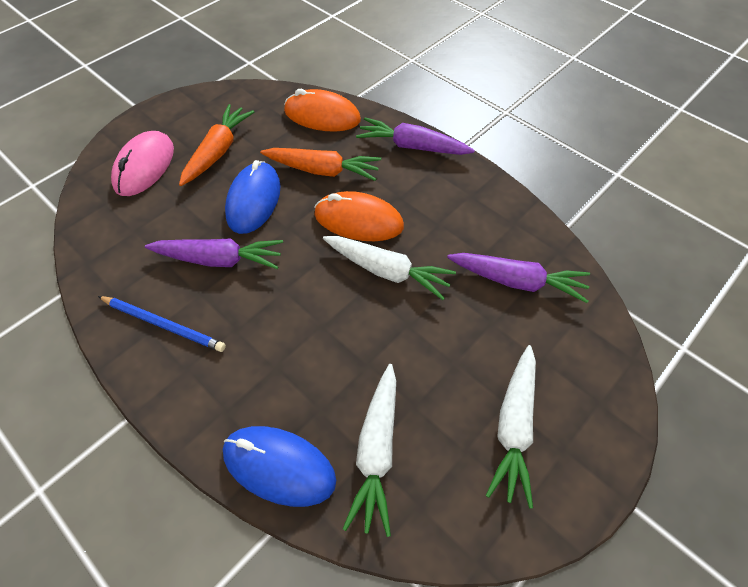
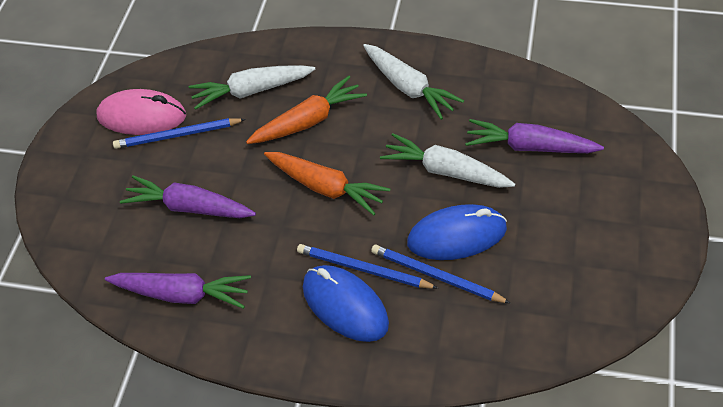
blue pencil: [98,296,226,352] = 1 -> [113,118,246,149] [297,244,438,289] [371,245,510,303] = 3
orange mouse: [284,89,361,132] [314,191,404,241] = 2 -> none = 0

